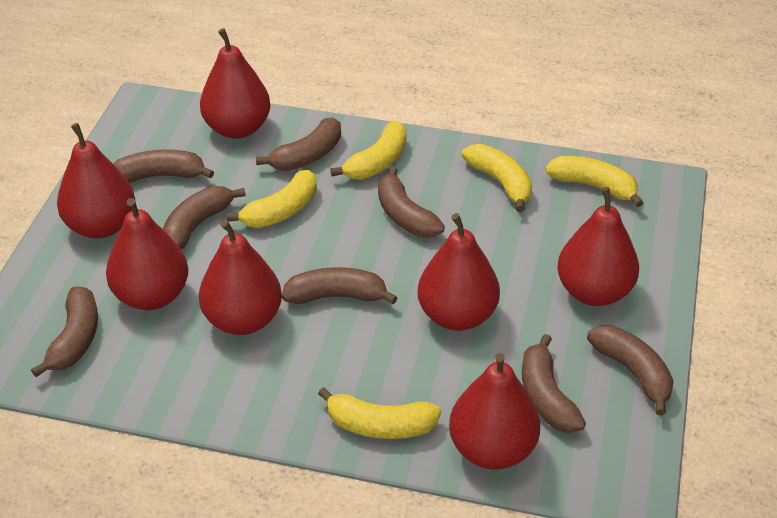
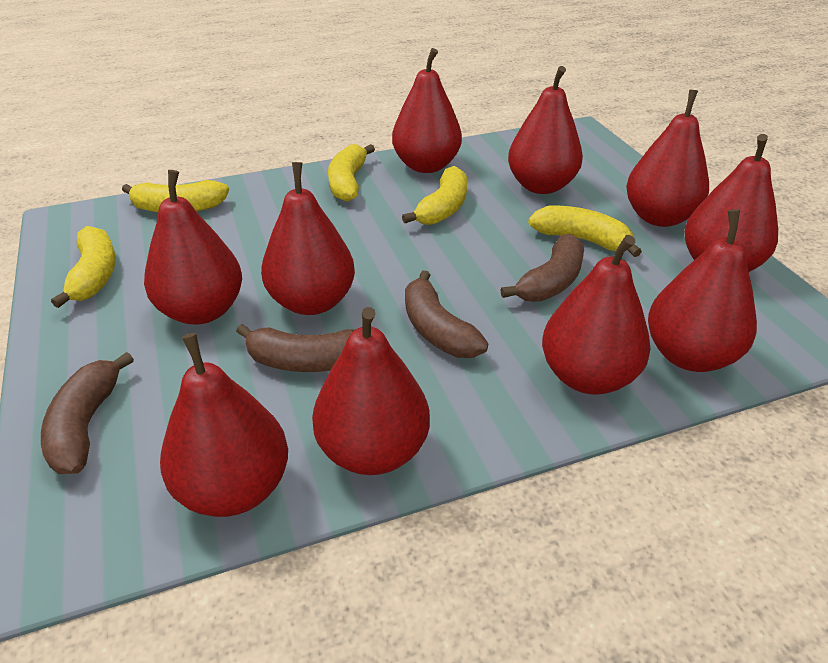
brown banana: [31,286,98,377] [114,149,214,183] [163,186,246,249] [256,118,341,171] [282,267,398,304] [378,166,445,238] [522,334,586,433] [587,325,673,416] = 8 -> [41,352,134,474] [236,324,356,372] [405,270,488,358] [500,234,584,302] = 4
red pear: [57,123,135,239] [106,198,188,310] [199,220,282,335] [200,28,270,139] [418,213,500,331] [449,353,540,469] [557,187,639,306] = 7 -> [144,170,242,325] [160,333,288,517] [261,162,355,315] [312,307,430,475] [392,48,462,173] [508,66,583,194] [542,235,650,395] [626,89,709,227] [648,209,757,372] [684,134,778,272] = 10

